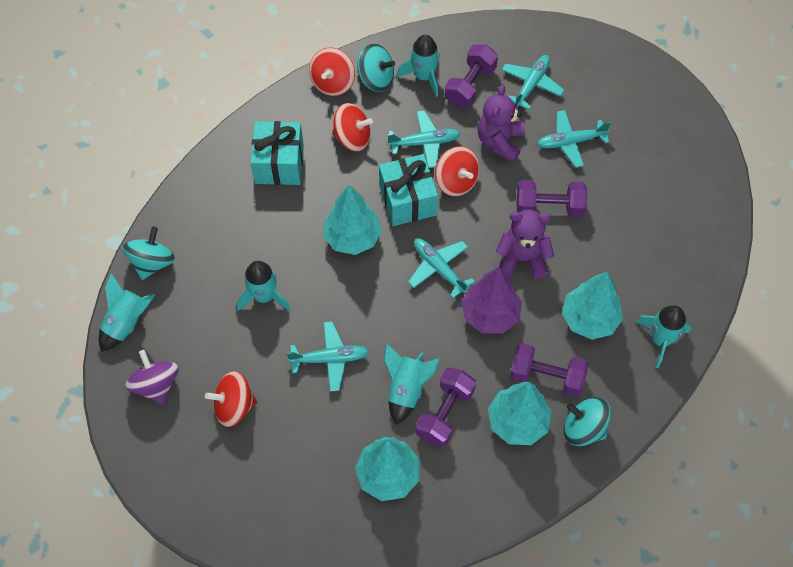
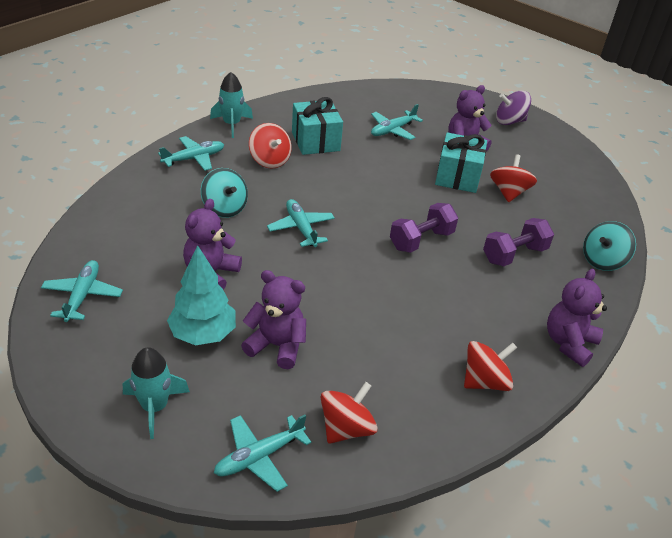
purple dumbbell: [416,367,476,447] [445,45,498,108] [510,343,589,397] [517,180,588,217] = 4 -> [390,203,459,253] [483,218,554,266] = 2
purple teddy bear: [478,85,525,162] [496,209,554,279] = 2 -> [183,199,242,290] [241,270,306,369] [448,85,492,151] [547,269,607,367] = 4
purple tree: [461,267,522,333] = 1 -> none = 0
turquoise rocket: [99,273,156,352] [237,261,291,311] [384,343,440,425] [397,34,440,97] [636,305,691,368] = 5 -> [123,347,190,439] [210,72,253,138] = 2
turquoise spinning top: [122,227,175,280] [357,43,395,92] [564,397,611,446] = 3 -> [201,168,248,218] [583,221,636,271] = 2
turquoise tree: [323,185,382,255] [355,437,420,501] [488,382,552,445] [562,272,623,340] = 4 -> [167,245,236,346] = 1

